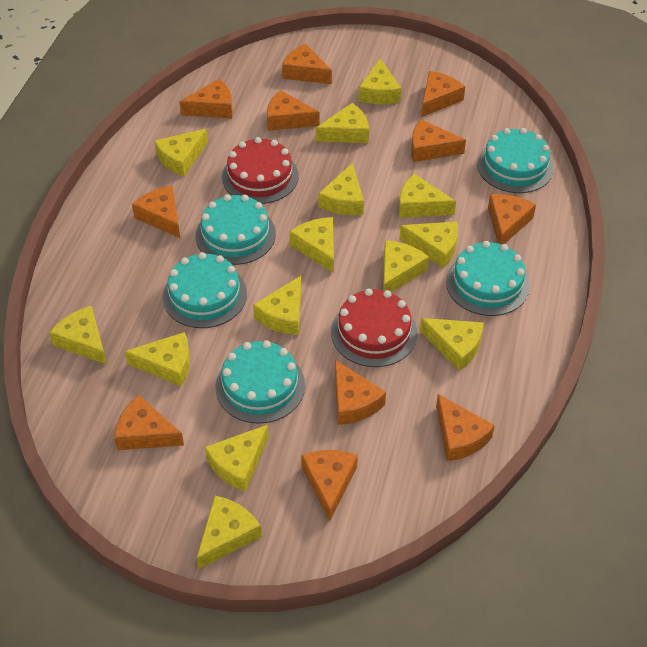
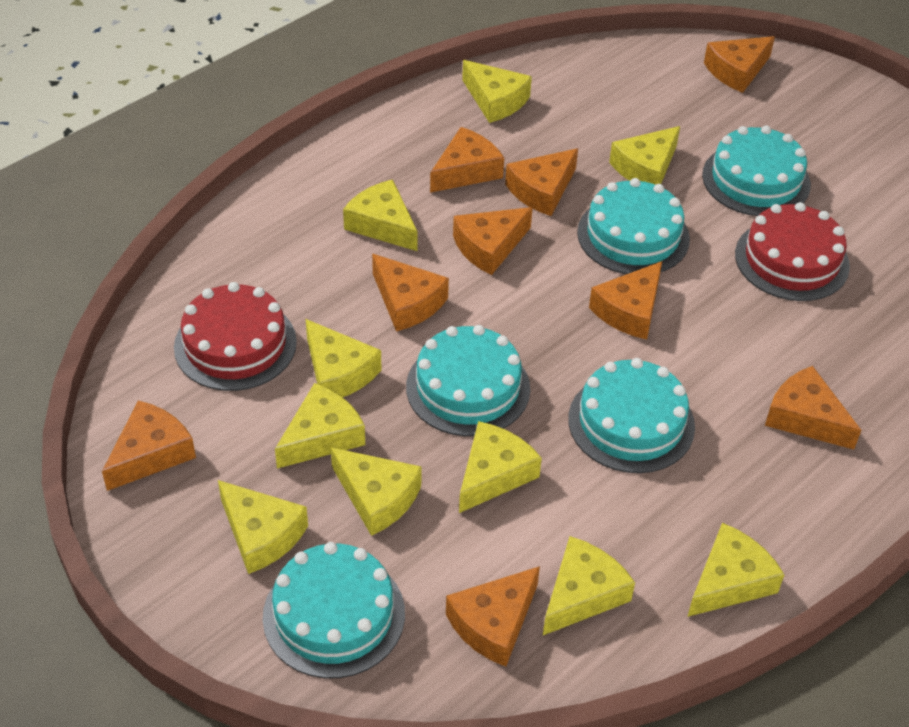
orange cheese: [114,395,184,450] [132,185,181,239] [179,79,233,118] [267,90,319,131] [282,44,332,84] [301,450,358,521] [335,360,386,425] [411,119,466,162] [421,71,465,117] [436,394,495,461] [488,194,536,245] = 11 -> [102,401,196,491] [372,254,449,331] [430,127,504,193] [446,566,540,667] [453,207,533,275] [505,148,578,216] [589,261,662,340] [704,36,775,93] [765,366,861,450] = 9
yellow cheese: [49,306,107,365] [125,332,190,386] [154,129,208,176] [197,496,262,569] [205,425,269,492] [253,276,301,335] [290,217,334,273] [316,103,369,143] [319,163,364,215] [358,59,401,104] [383,240,429,292] [399,174,456,218] [400,222,458,268] [420,318,483,371] = 14 -> [218,480,308,574] [275,383,365,469] [306,319,381,397] [331,448,422,536] [343,179,418,251] [459,421,542,513] [462,60,532,123] [543,536,635,635] [609,126,680,185] [687,523,785,617] = 10

